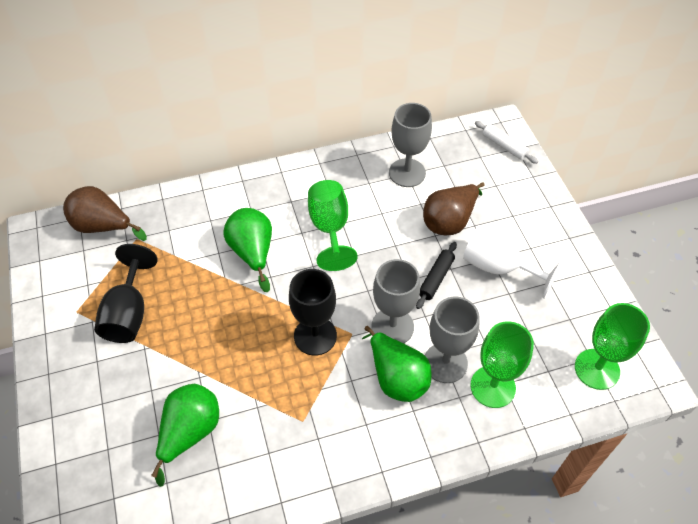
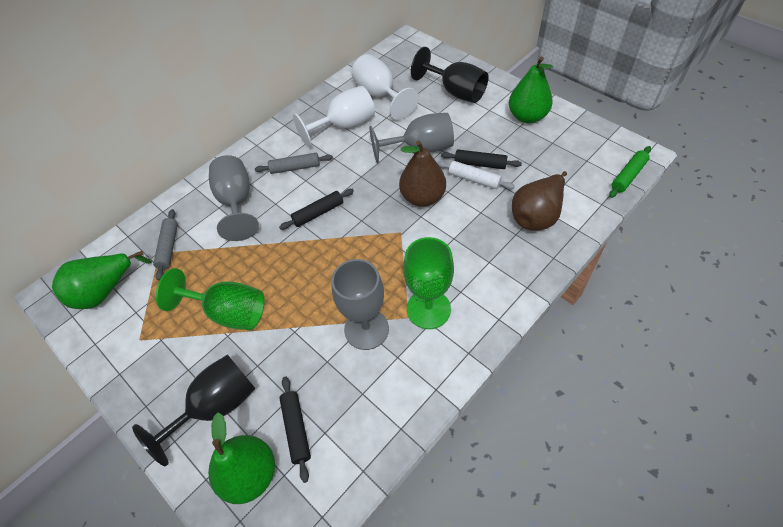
black rolling pin: [416,242,457,309] = 1 -> [279,189,354,230] [279,377,311,483] [441,149,522,169] = 3
green goblet: [308,180,358,271] [470,321,534,408] [575,303,650,390] = 3 -> [156,268,265,330] [403,237,454,329] = 2
green rolling pin: none = 0 -> [609,146,651,198] = 1
grey rolling pin: none = 0 -> [153,209,178,280] [255,153,333,174] = 2
white goblet: [463,225,563,299] = 1 -> [293,86,375,148] [352,54,419,120] = 2

